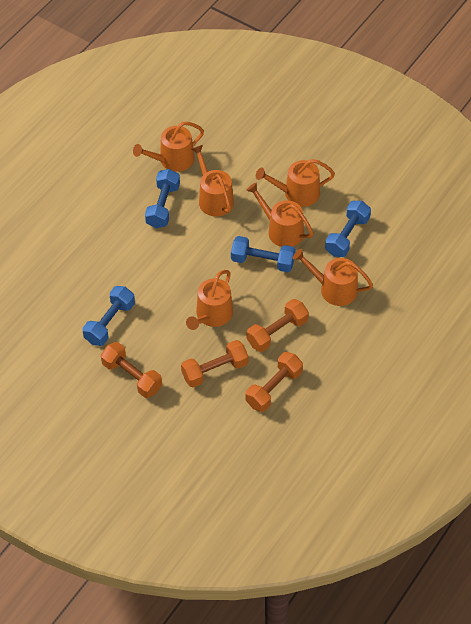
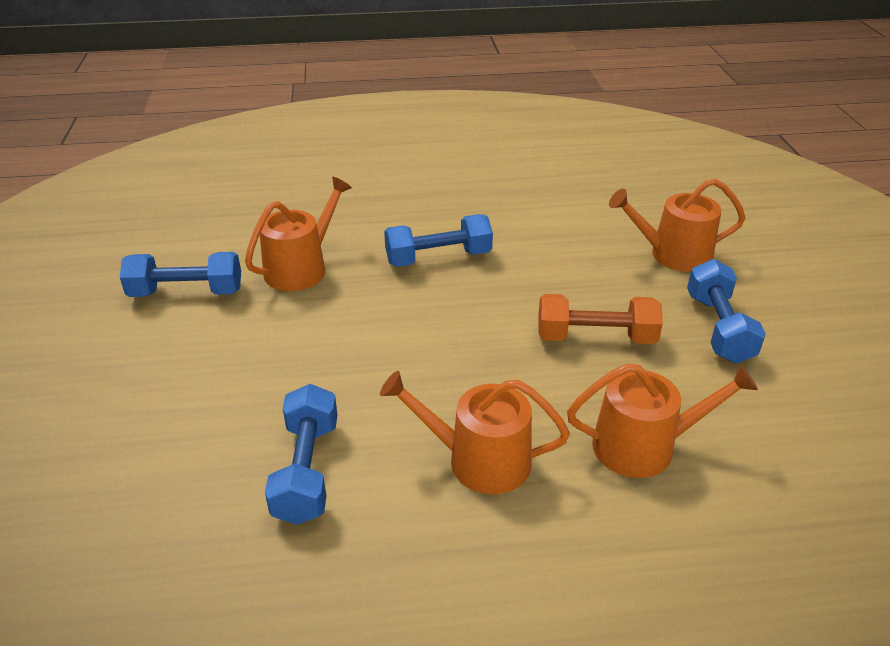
orange dumbbell: [101,342,162,398] [181,340,248,387] [245,352,303,412] [247,299,309,352] = 4 -> [538,294,663,344] = 1
orange watering can: [133,122,204,172] [186,270,233,330] [191,145,234,217] [246,183,313,247] [256,159,335,207] [293,249,373,306] = 6 -> [245,177,352,291] [380,371,570,494] [567,363,758,478] [609,178,745,272] = 4

